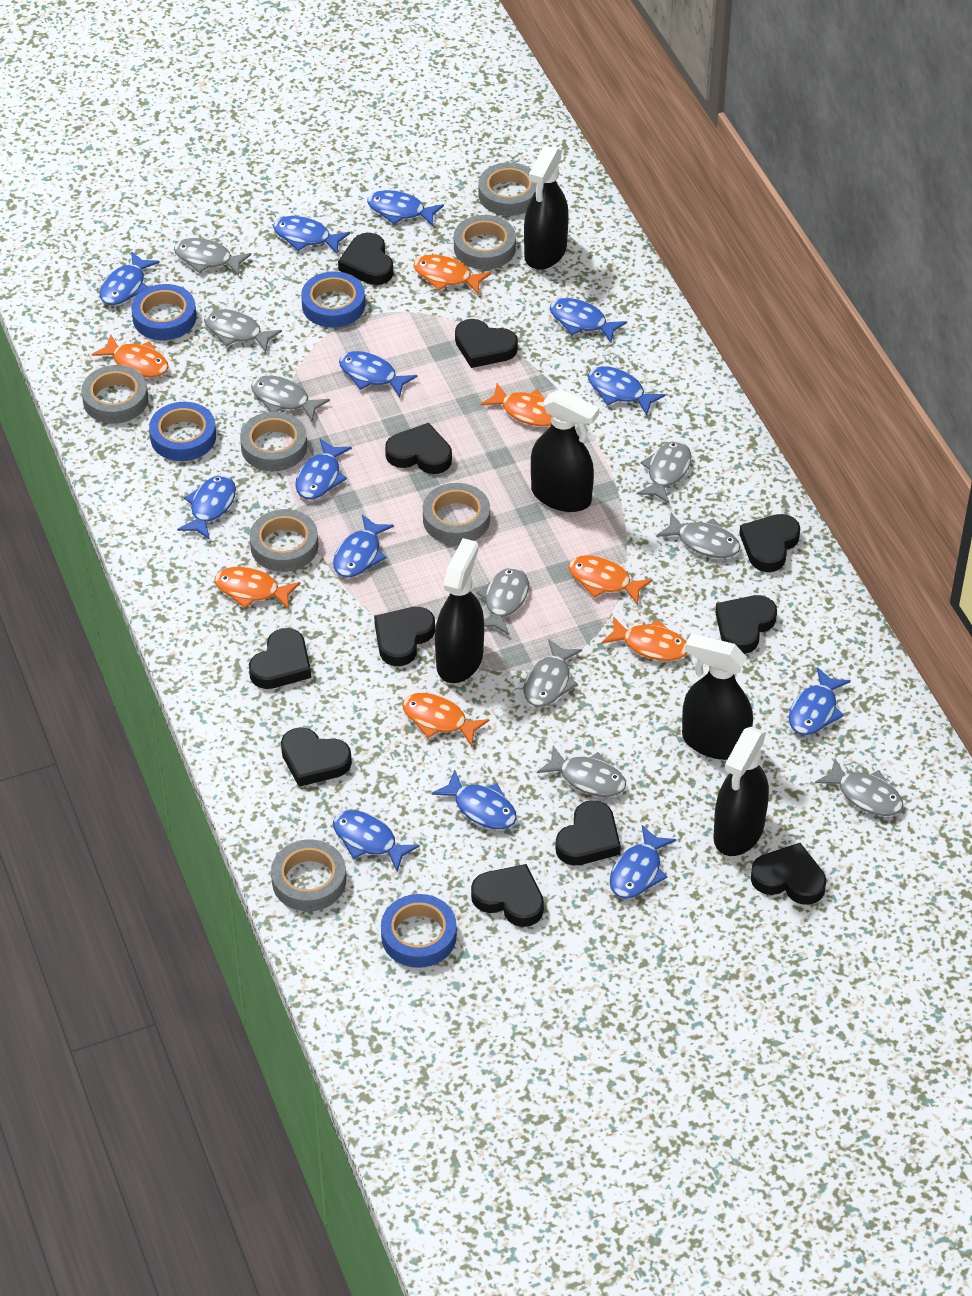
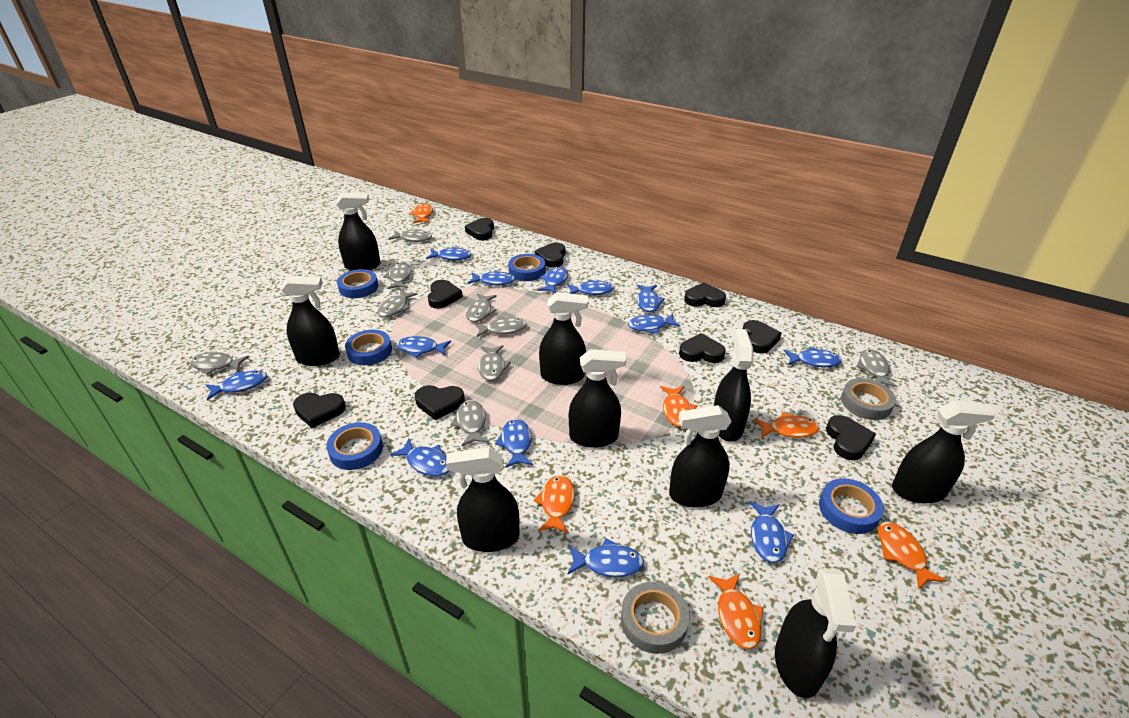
black heart: [249,628,311,689] [281,727,352,787] [338,233,393,285] [374,607,435,666] [385,423,452,474] [455,319,518,368] [471,864,544,927] [556,800,621,865] [715,595,777,654] [739,514,800,572] [751,843,826,905] = 11 -> [293,393,346,428] [415,385,465,420] [428,280,463,309] [465,218,494,240] [535,243,565,268] [679,333,726,363] [684,282,726,307] [743,320,782,353] [826,415,876,460] = 9
black spray bottle: [435,538,484,683] [524,146,569,270] [531,389,599,512] [682,634,753,760] [713,727,769,856] = 5 -> [280,276,340,366] [336,193,381,271] [446,447,519,552] [539,292,588,385] [569,349,626,448] [669,405,732,508] [714,329,753,442] [775,569,856,698] [892,401,997,504] = 9
blue tape: [131,284,196,340] [149,402,216,461] [301,271,365,328] [381,894,457,968] = 4 -> [326,422,383,470] [337,269,378,298] [345,330,392,365] [508,254,546,281] [819,478,884,534] = 5
grey tape: [81,365,148,424] [240,411,307,471] [250,509,319,572] [271,840,346,911] [423,483,490,545] [454,215,516,270] [479,162,537,216] = 7 -> [621,582,689,654] [841,378,896,420] = 2
orange fish: [92,335,169,377] [214,567,300,610] [402,693,489,746] [413,255,491,295] [481,383,552,426] [568,555,653,605] [601,616,687,661] = 7 -> [409,203,433,223] [533,475,575,534] [660,386,697,427] [708,573,764,649] [754,412,819,438] [878,522,947,590] = 6

